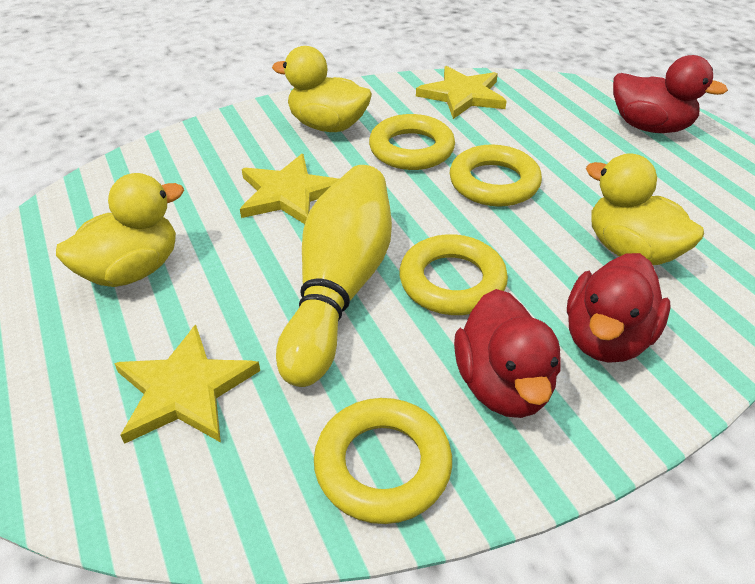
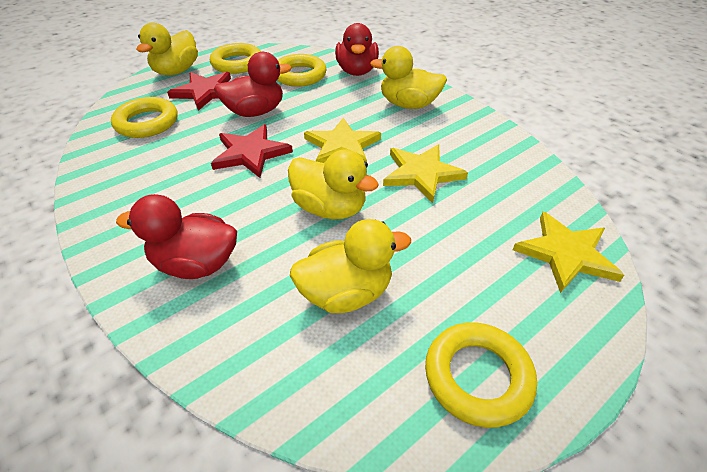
red star: none = 0 -> [167,72,231,111] [211,124,293,178] = 2
yellow bowling pin: [276,165,392,387] = 1 -> none = 0
yellow duck: [56,173,184,287] [272,46,372,132] [586,154,704,265] = 3 -> [136,23,198,76] [288,149,379,219] [290,219,411,313] [370,46,447,109] = 4

